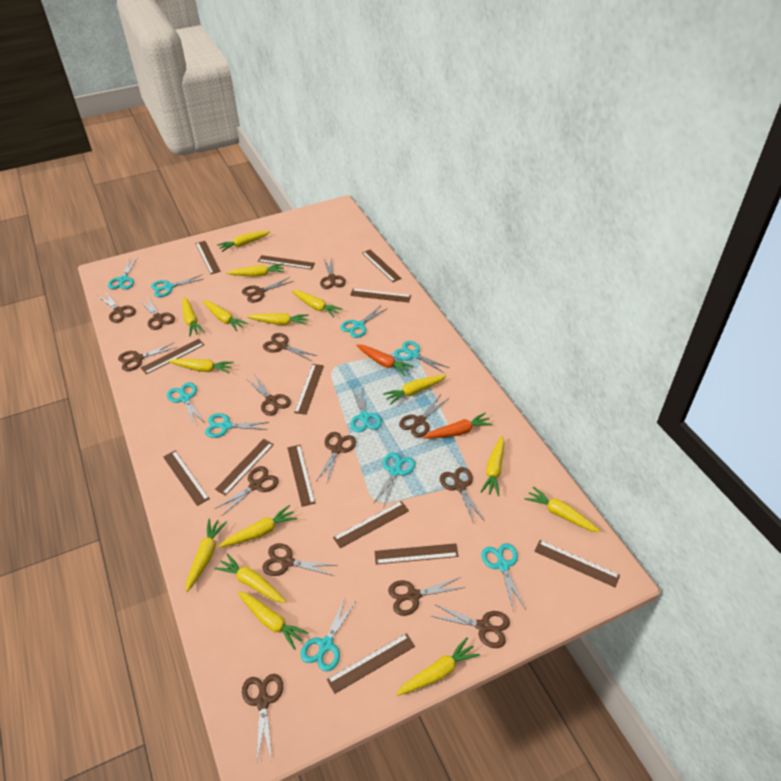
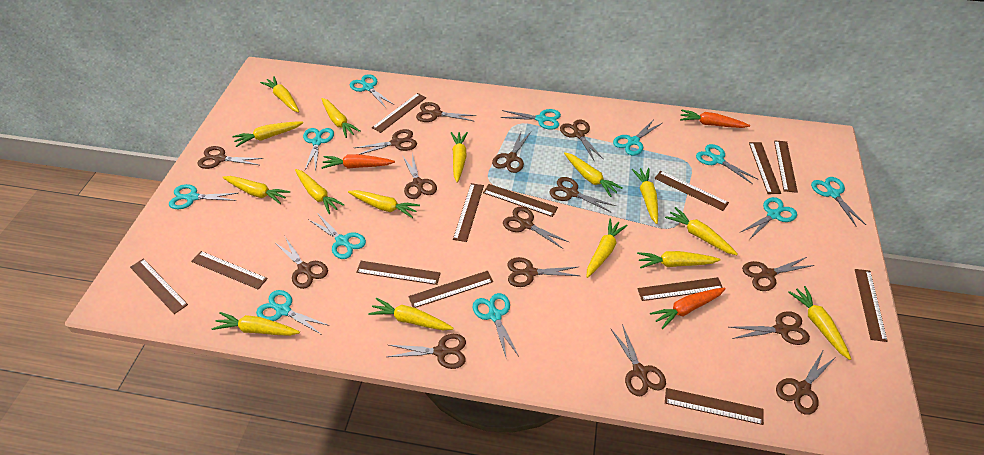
orange carrot: [356,344,413,376] [423,412,493,439] = 2 -> [321,154,395,169] [650,288,726,329] [680,109,750,128] = 3
turquoise scissors: [108,258,137,290] [151,275,203,297] [167,382,204,426] [205,413,269,438] [301,597,356,671] [340,305,388,338] [351,386,382,432] [373,453,415,508] [394,341,449,373] [481,543,526,612] = 10 -> [169,184,238,209] [256,290,330,335] [303,128,334,171] [308,213,366,259] [350,74,394,108] [472,293,519,360] [500,109,561,130] [613,119,662,155] [696,144,759,184] [741,197,797,240] [811,177,866,227] = 11

